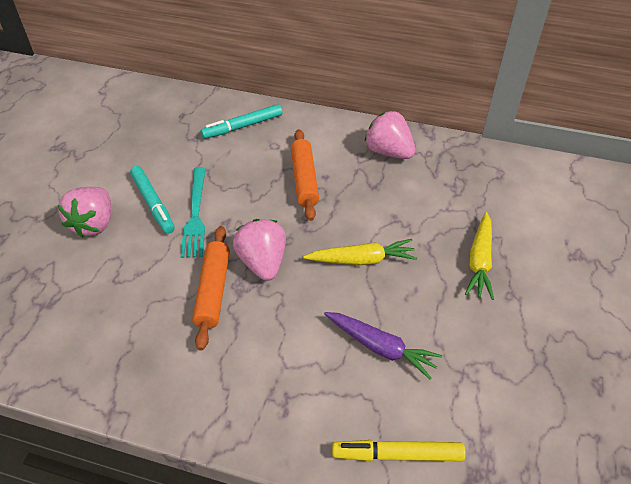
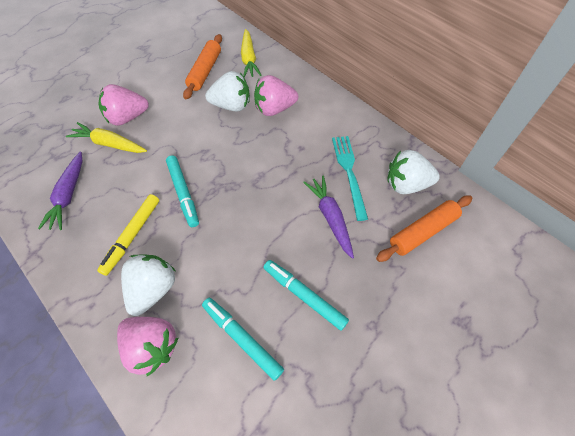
purple carrot: [324,312,443,380] = 1 -> [38,152,83,230] [303,175,354,259] = 2
turquoise marker: [130,166,175,234] [201,104,283,139] = 2 -> [166,155,199,227] [202,298,284,381] [263,260,349,331] = 3
white strawberry: none = 0 -> [121,254,175,316] [205,71,250,111] [387,150,440,194] = 3

